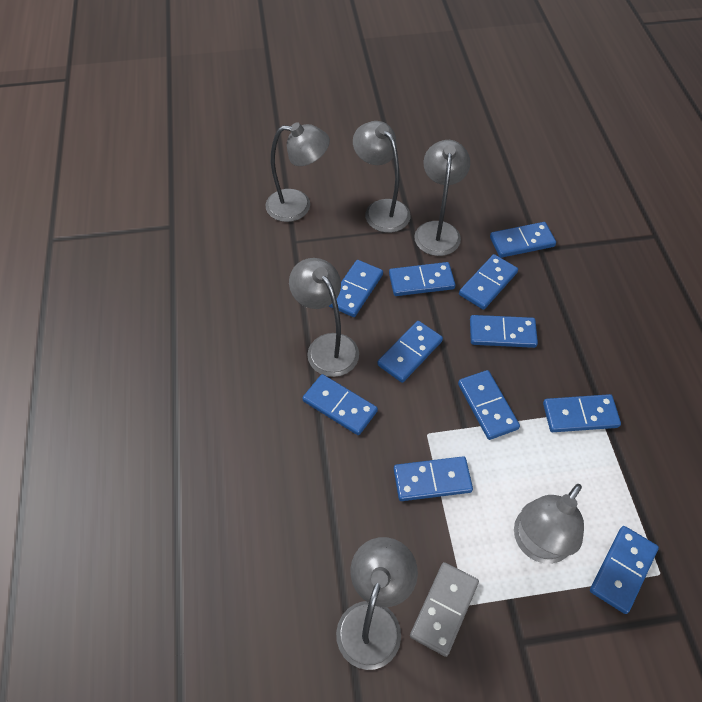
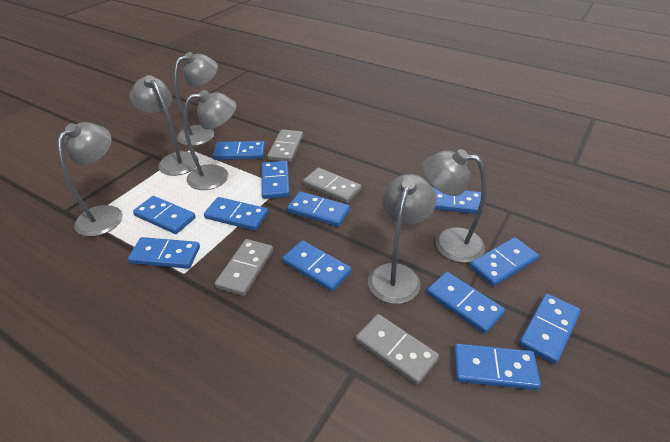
blue domino: [303,374,378,435] [329,260,383,317] [377,321,443,383] [389,262,456,296] [394,456,473,501] [458,370,520,440] [459,254,518,310] [470,315,538,348] [490,222,556,258] [543,394,621,432] [590,526,659,614] = 11 -> [128,237,200,269] [133,196,196,234] [204,197,268,231] [213,141,265,160] [262,161,290,199] [282,240,352,291] [287,191,350,227] [426,272,505,334] [433,187,484,214] [454,344,541,390] [470,237,539,286] [519,294,581,364] = 12
grey domino: [410,562,479,657] = 1 -> [215,239,273,296] [267,129,303,162] [303,168,362,203] [356,314,439,385] = 4

